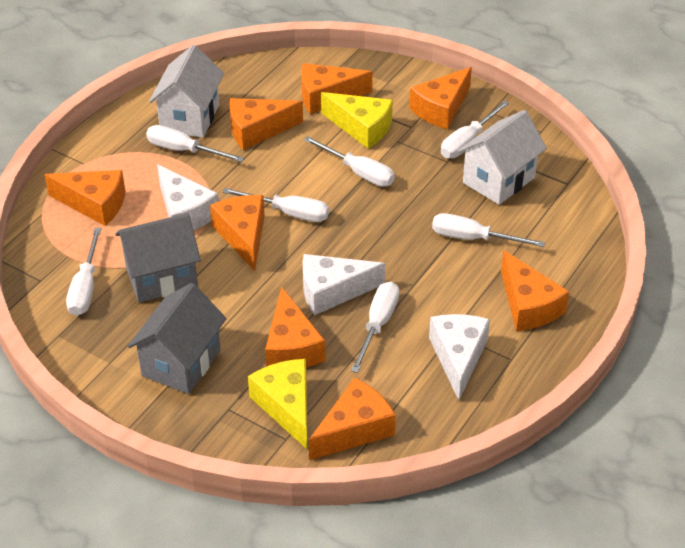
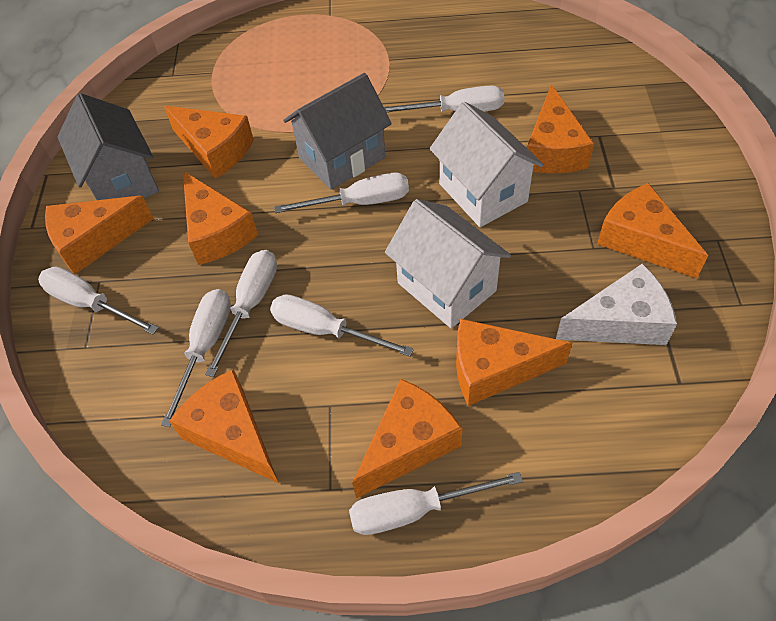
white cheese: [157,164,219,231] [303,254,385,316] [429,314,490,400] = 3 -> [556,263,677,345] = 1
yellow cheese: [248,359,307,449] [321,92,393,149] = 2 -> none = 0

